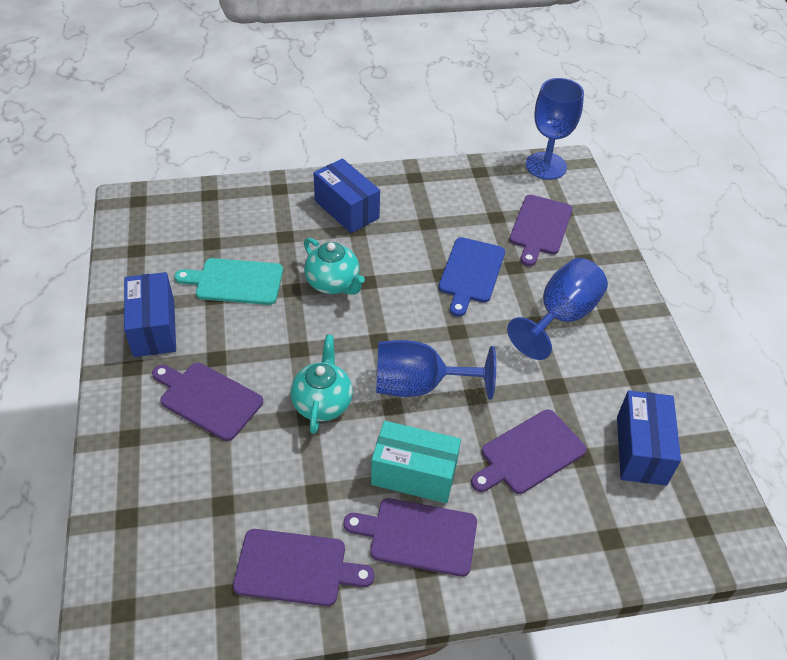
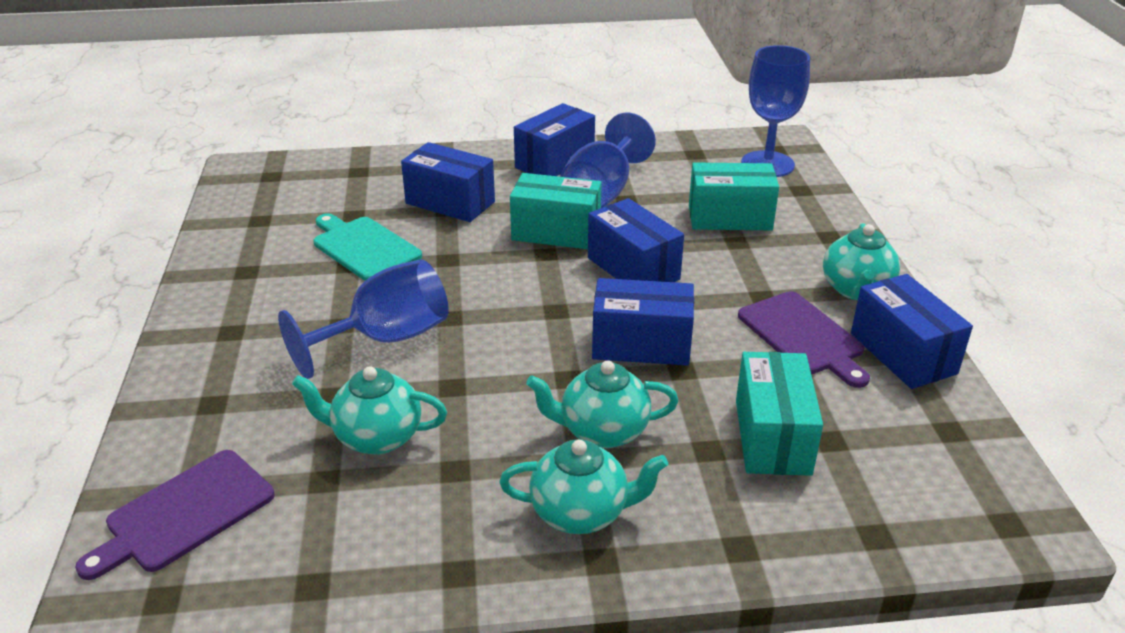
blue box: [124,272,176,357] [313,158,380,233] [617,391,681,485] = 3 -> [401,142,495,222] [514,103,595,176] [588,198,684,282] [592,278,694,366] [851,274,973,389] = 5
blue cutting board: [438,237,505,317] = 1 -> none = 0
purple cutting board: [152,363,263,441] [233,529,374,606] [343,498,477,577] [471,409,587,494] [509,195,572,266] = 5 -> [75,450,275,580] [738,291,870,388] = 2
turquoise box: [371,421,461,503] = 1 -> [510,173,602,249] [689,162,779,230] [736,352,823,476] = 3
turquoise teapot: [290,335,353,434] [304,238,365,295] = 2 -> [292,366,447,455] [499,439,668,534] [526,360,678,448] [823,223,900,300] = 4

